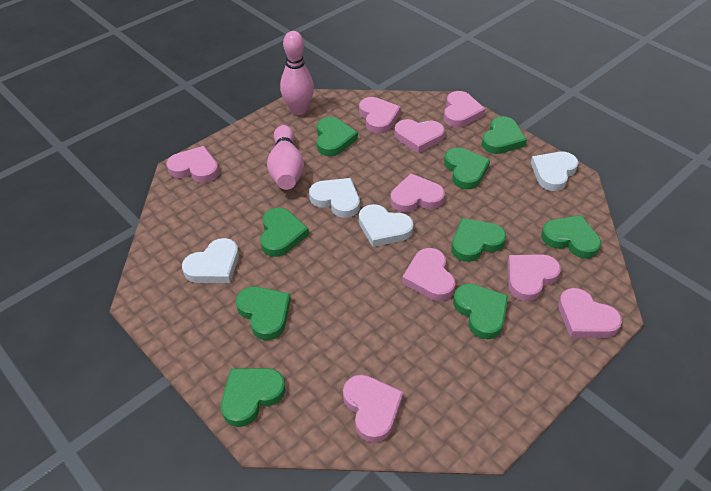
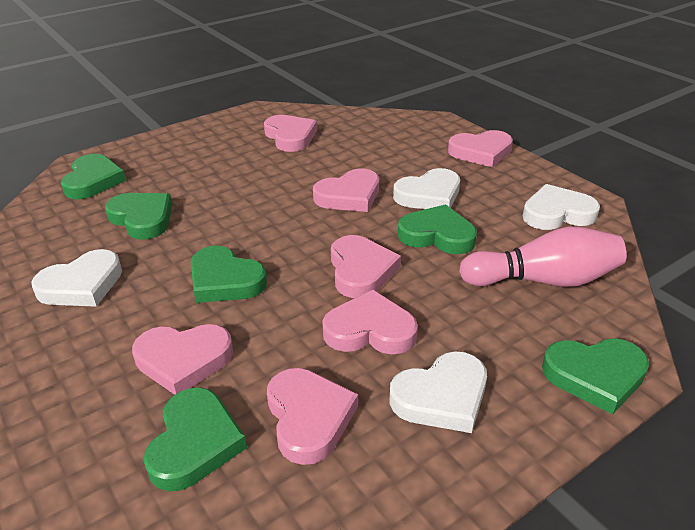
green heart: [221,368,286,427] [236,287,291,340] [260,208,309,257] [317,117,358,156] [444,147,490,189] [451,218,506,262] [453,284,508,339] [481,116,527,154] [541,215,601,259] = 9 -> [61,154,126,199] [105,193,172,240] [143,387,247,491] [191,246,267,303] [398,204,477,254] [542,338,649,415] = 6
pink bowling pin: [267,125,304,190] [280,31,314,115] = 2 -> [459,227,626,287] = 1
pink heart: [166,146,219,183] [343,375,403,443] [359,97,401,134] [390,174,445,212] [394,119,445,153] [402,248,456,301] [444,91,485,127] [508,254,561,301] [558,288,622,338] = 9 -> [132,324,233,395] [264,115,317,152] [267,368,358,465] [313,169,379,212] [322,290,418,354] [331,235,401,298] [448,130,513,167] = 7

